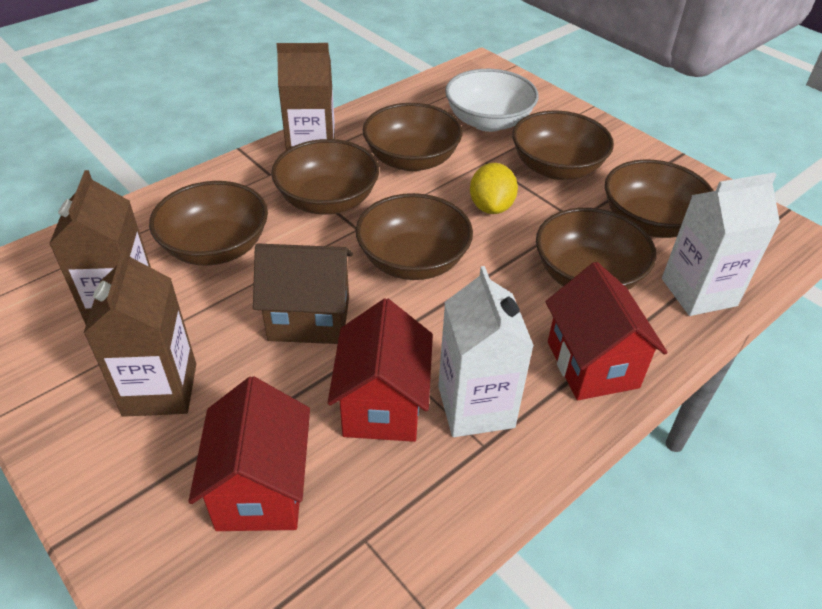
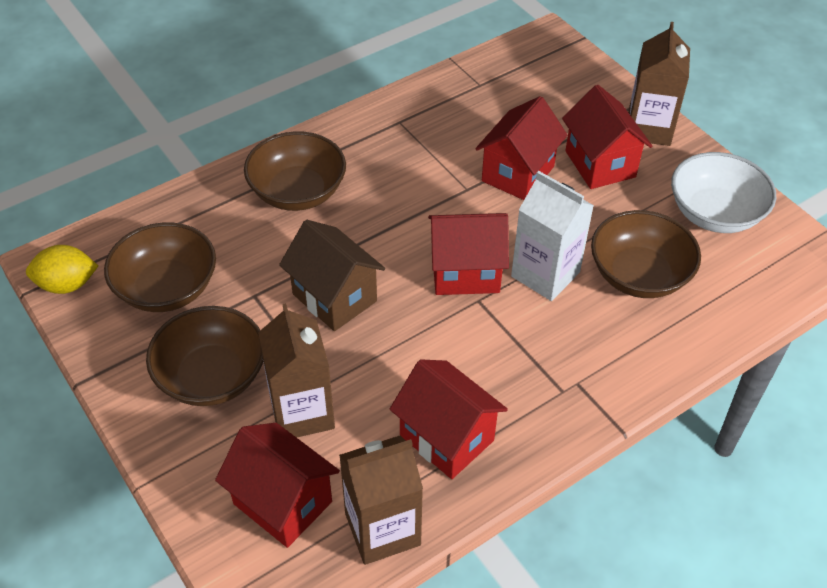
brown bowl: [149,181,268,265] [271,139,379,215] [356,193,473,280] [363,103,463,171] [512,111,614,180] [536,208,656,290] [605,159,714,238] = 7 -> [104,222,216,312] [146,306,263,406] [244,131,346,211] [591,210,701,298] = 4
red house: [189,376,310,531] [328,298,433,442] [545,262,668,400] = 3 -> [215,423,340,548] [390,359,508,479] [428,213,509,295] [476,96,567,200] [562,85,652,189] = 5
white carton: [438,266,534,437] [662,172,780,316] = 2 -> [511,171,594,301] = 1

